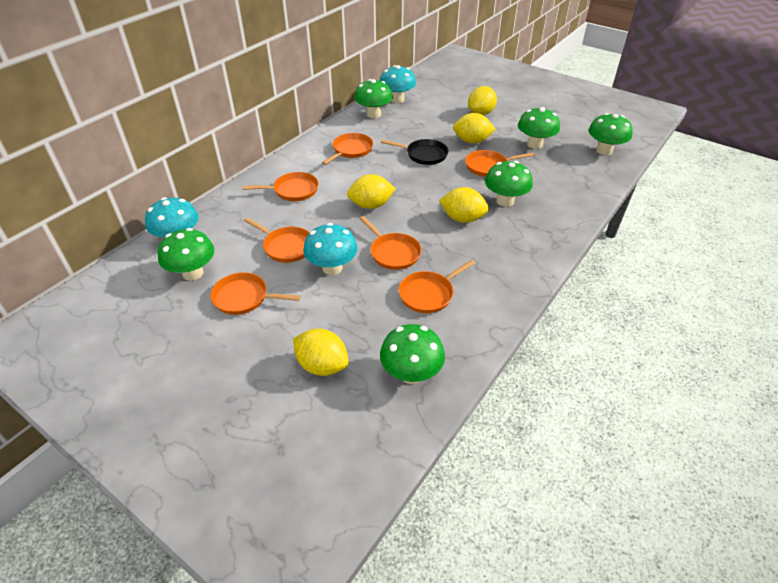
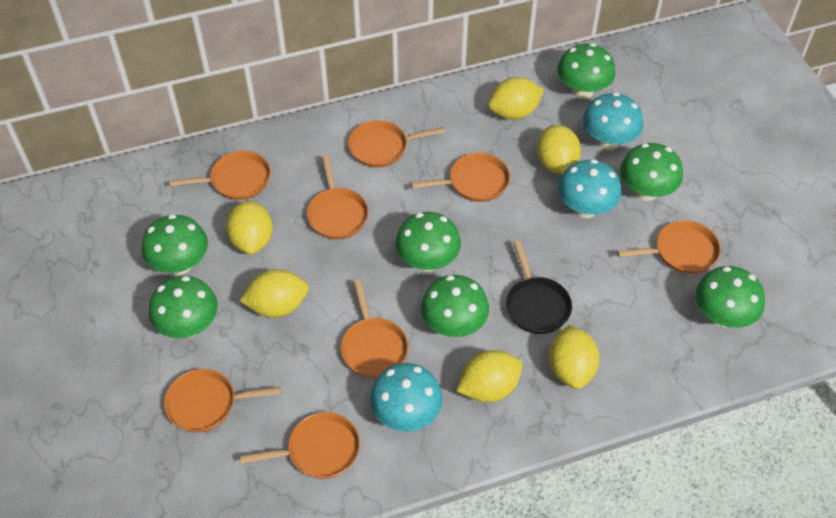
green mushroom: [158,228,214,281] [354,79,393,118] [380,324,445,384] [485,161,533,207] [518,107,560,149] [588,113,633,155] = 6 -> [142,214,208,275] [149,276,218,338] [396,212,461,272] [421,275,489,337] [557,43,615,99] [620,143,683,201] [696,266,765,328] = 7
orange pan: [210,272,301,315] [243,172,318,201] [244,217,310,263] [322,133,373,165] [359,216,421,270] [399,260,475,313] [465,150,534,177] = 7 -> [164,369,281,432] [169,151,271,200] [240,412,360,479] [307,155,369,239] [341,280,408,378] [348,120,445,168] [411,153,510,202] [617,220,721,274] = 8
yellow lemon: [293,329,349,376] [347,174,396,209] [439,187,489,223] [453,113,496,144] [468,86,497,115] = 5 -> [226,200,273,254] [239,269,309,318] [457,350,522,402] [488,77,544,120] [537,125,581,174] [549,325,600,389] = 6

